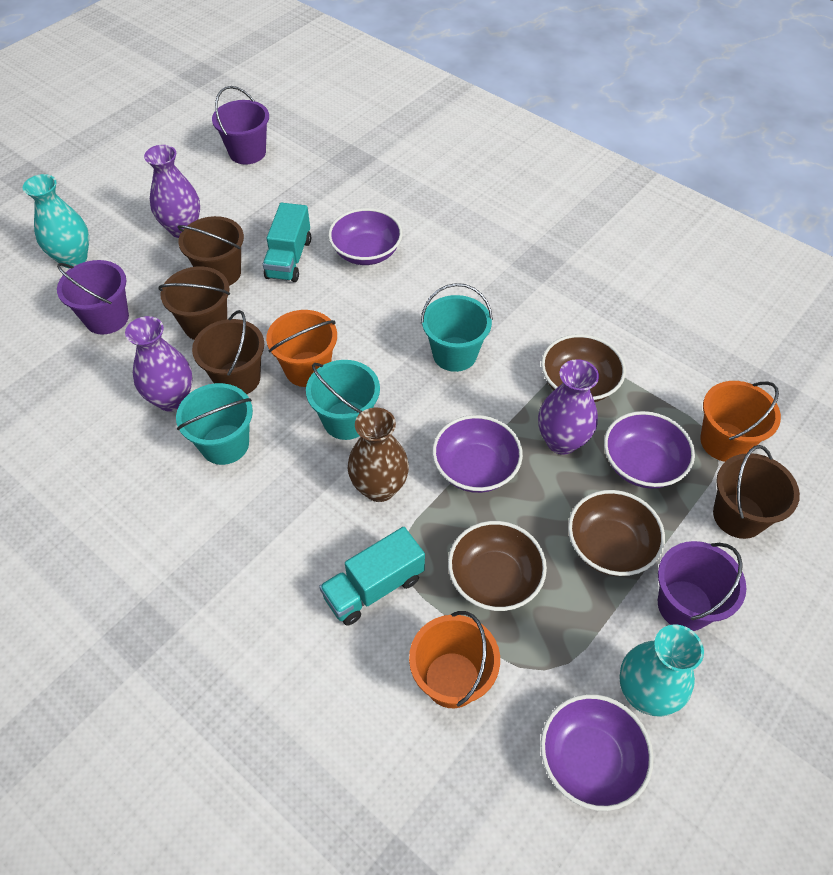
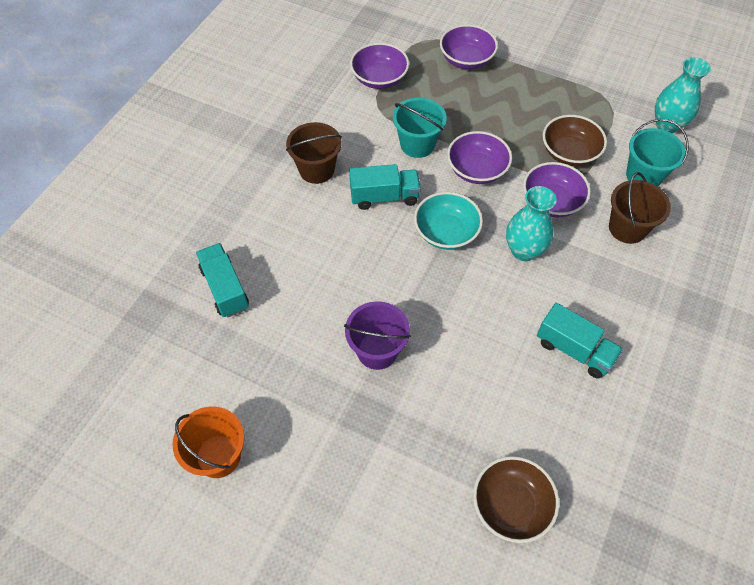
brown bowl: [448,521,547,611] [541,334,626,402] [568,490,665,576] = 3 -> [473,456,559,543] [543,115,607,166] = 2
brown bucket: [158,266,230,340] [177,216,244,286] [192,310,264,394] [713,445,800,539] = 4 -> [286,122,342,184] [609,172,671,244] = 2
brown vase: [347,408,409,502] = 1 -> none = 0
orange bucket: [266,310,337,387] [409,611,500,708] [700,381,781,462] = 3 -> [173,406,244,478] = 1
purple bucket: [57,260,129,335] [212,86,269,165] [658,541,746,631] = 3 -> [344,301,411,370] = 1
purple vase: [125,316,193,412] [144,145,200,238] [538,359,599,455] = 3 -> none = 0
turquoise bowl: none = 0 -> [414,192,483,250] = 1
turquoise bucket: [176,383,253,465] [306,360,380,440] [421,283,493,372] = 3 -> [393,97,447,158] [626,119,689,187] = 2
turquoise truck: [263,203,311,282] [319,527,425,626] = 2 -> [196,243,249,318] [349,164,421,210] [537,303,623,379] = 3

